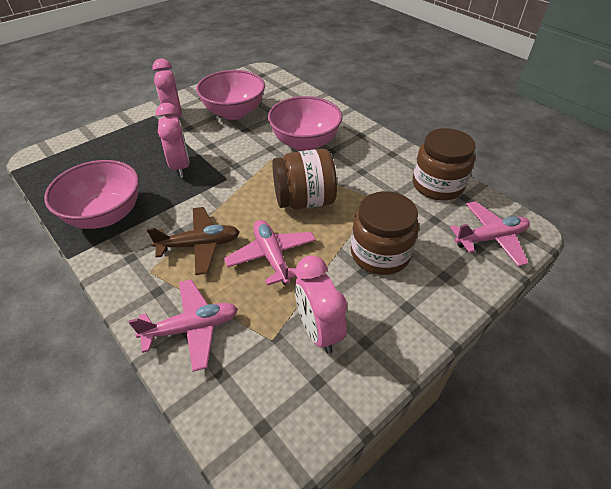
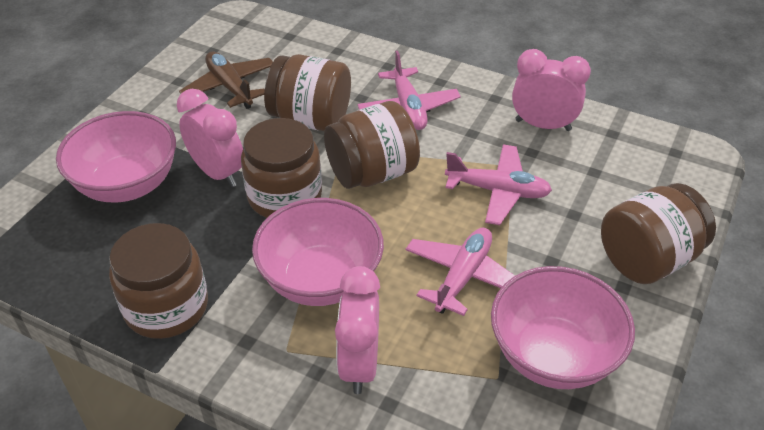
brown jar: [272,149,337,209] [351,191,419,275] [413,128,476,201] = 3 -> [109,223,208,339] [241,118,322,218] [264,54,351,131] [324,101,420,189] [601,183,716,284] = 5

